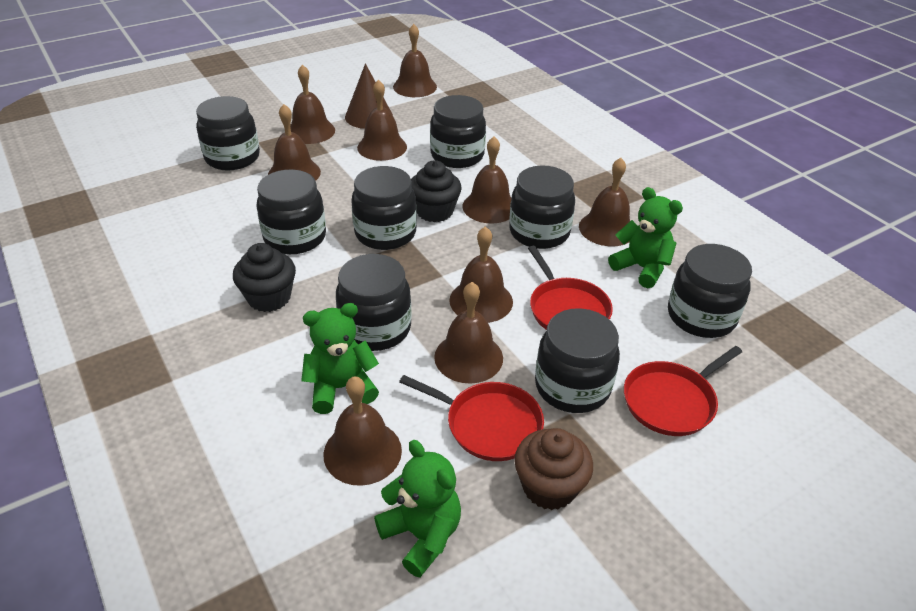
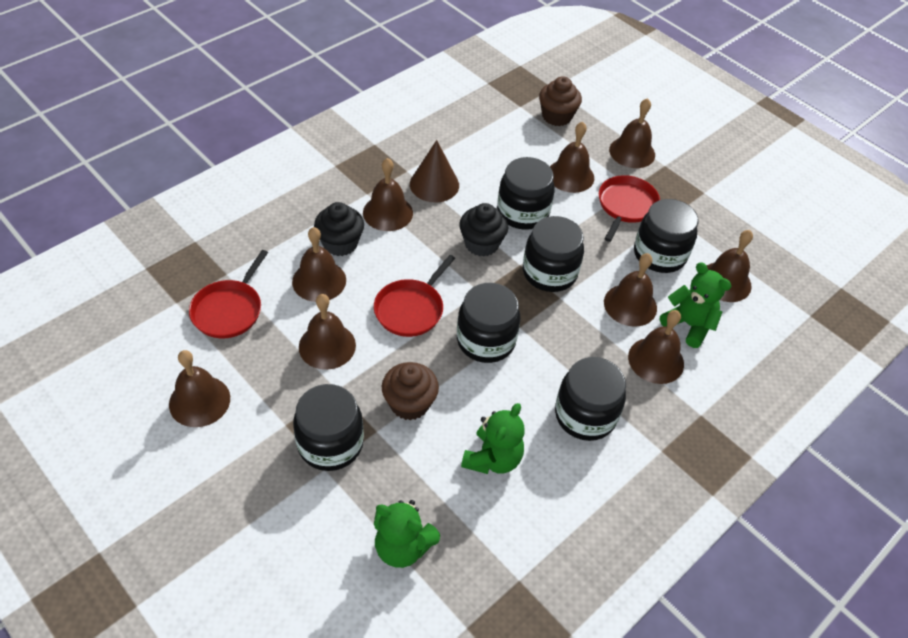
black jar: [196,96,260,171] [256,170,326,254] [336,254,412,351] [351,166,417,250] [430,95,486,168] [509,165,575,249] [535,308,620,413] [668,244,752,338] = 8 -> [293,384,364,471] [457,283,520,363] [497,157,555,230] [523,216,584,292] [555,357,626,441] [634,199,698,273] = 6
brown cupcake: [514,428,593,510] = 1 -> [382,362,439,420] [539,76,582,126] = 2

